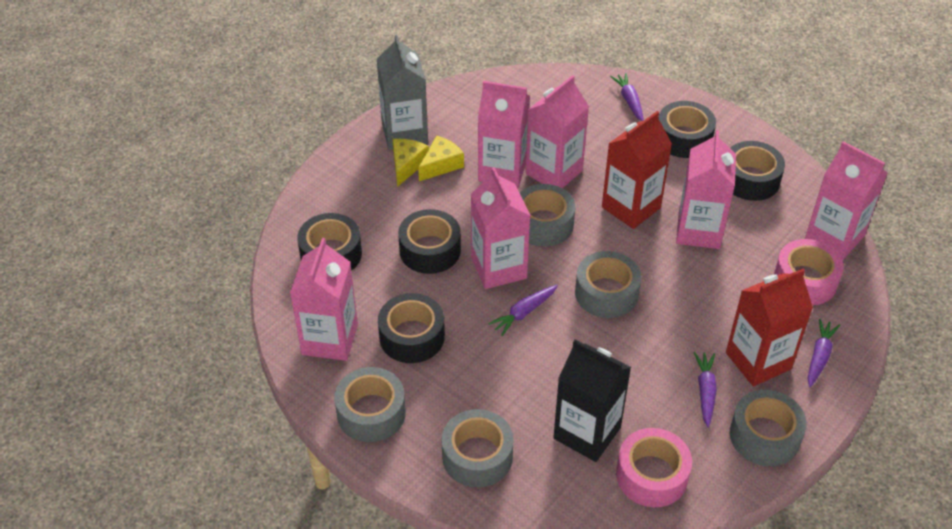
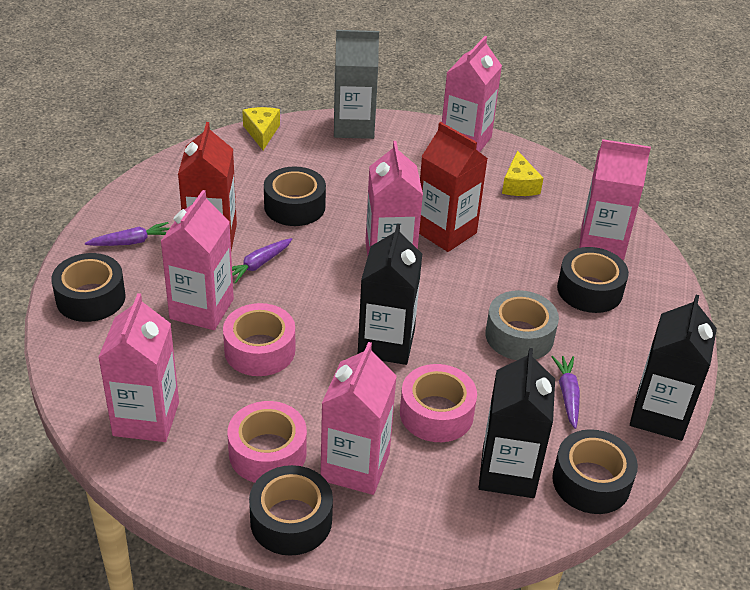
black carton: [553,340,631,462] = 1 -> [358,224,422,365] [479,348,555,498] [630,295,717,441] = 3
grey tape: [334,367,406,442] [442,409,514,487] [520,184,575,247] [575,251,641,318] [730,390,806,466] = 5 -> [485,290,559,360] = 1
pink tape: [616,428,692,507] [774,239,844,305] = 2 -> [223,303,295,376] [227,401,307,483] [400,364,477,442] = 3
purple carrot: [488,285,558,336] [610,73,644,121] [694,352,717,428] [808,319,840,388] = 4 -> [85,222,170,246] [232,238,292,284] [551,356,580,429] = 3

